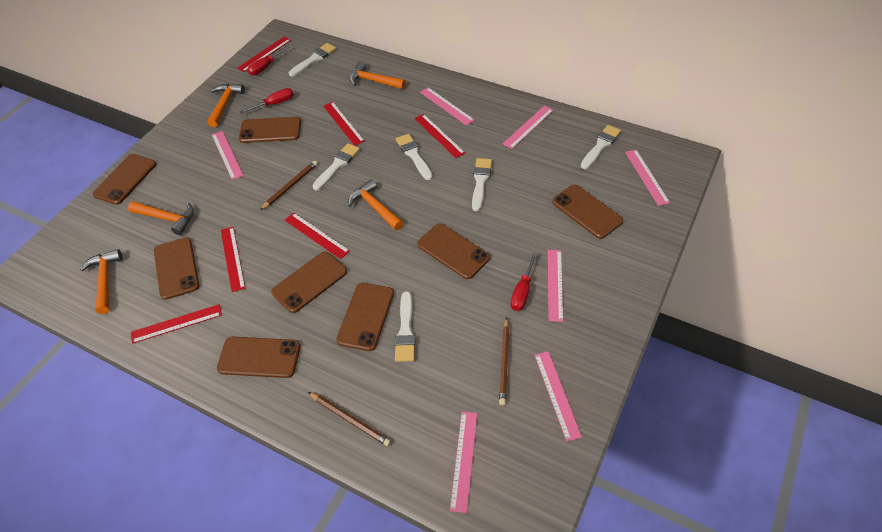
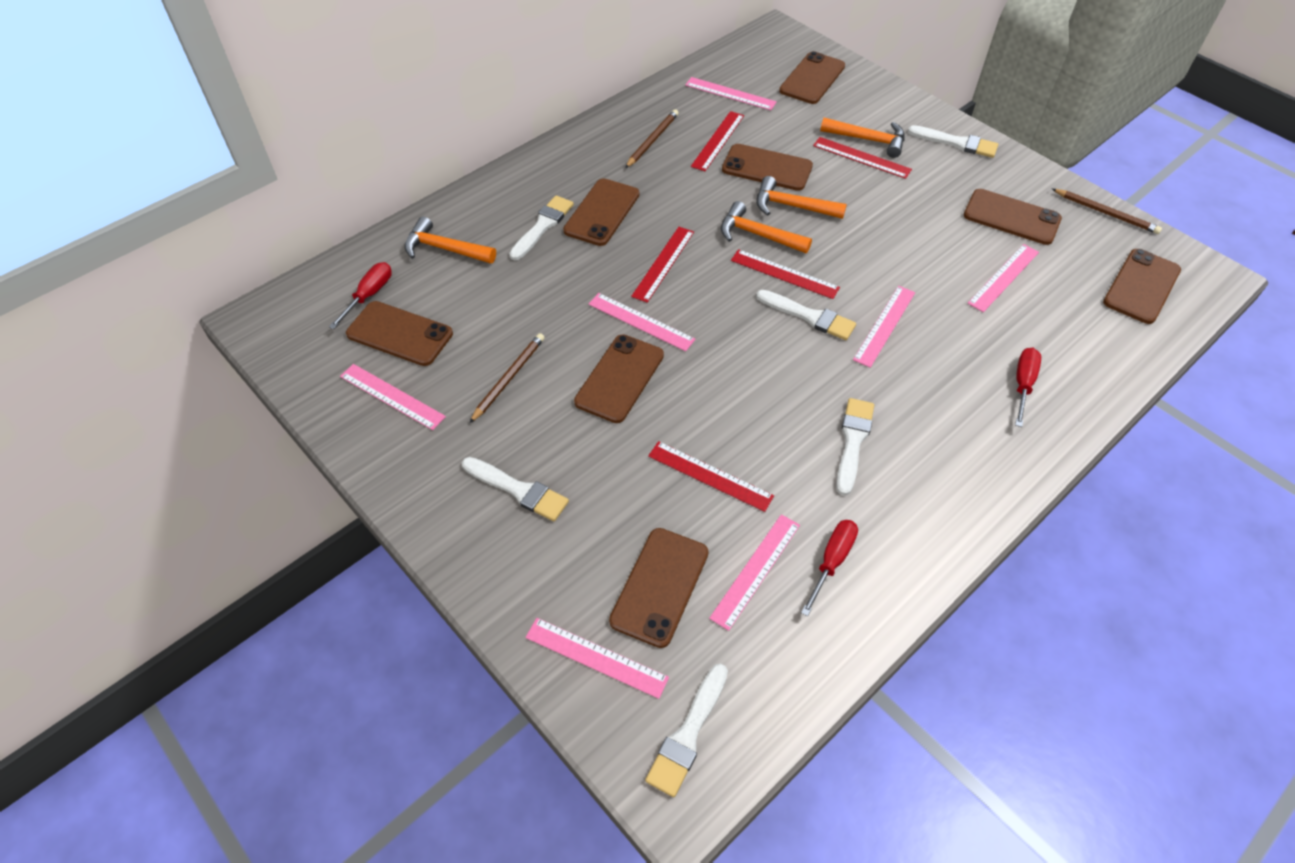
orange hammer: [80,249,122,314] [128,201,194,235] [207,84,245,127] [348,179,403,230] [350,62,406,89] = 5 -> [404,217,496,264] [721,201,812,253] [756,176,847,219] [820,117,905,158] = 4
red ruler: [131,304,222,344] [221,227,245,292] [237,37,291,72] [285,213,350,259] [323,102,365,146] [414,114,465,158] = 6 -> [631,227,694,303] [648,441,774,512] [691,111,744,171] [731,249,840,299] [813,137,912,179] = 5

